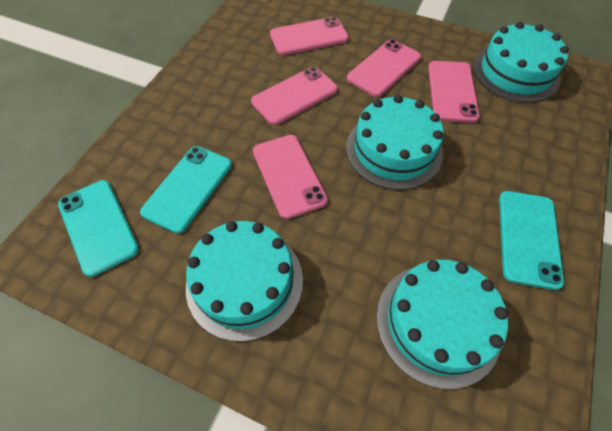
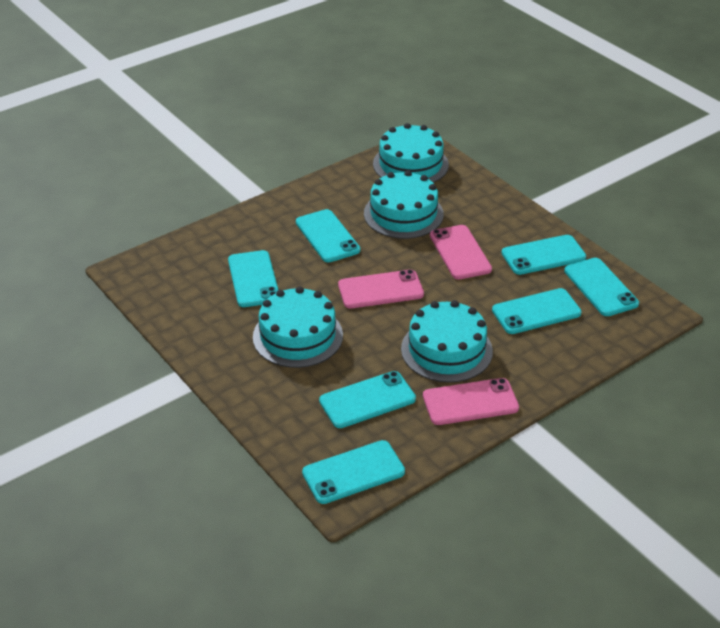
pink phone: [251,67,338,125] [253,135,328,219] [270,16,349,55] [347,39,421,97] [428,61,480,123] = 5 -> [338,269,424,309] [423,378,519,425] [430,225,492,279] = 3
turquoise phone: [58,180,139,277] [140,146,232,234] [499,191,564,290] = 3 -> [228,250,278,307] [296,209,360,263] [302,440,405,504] [319,371,416,428] [492,288,582,334] [502,235,586,275] [564,258,639,316] = 7

